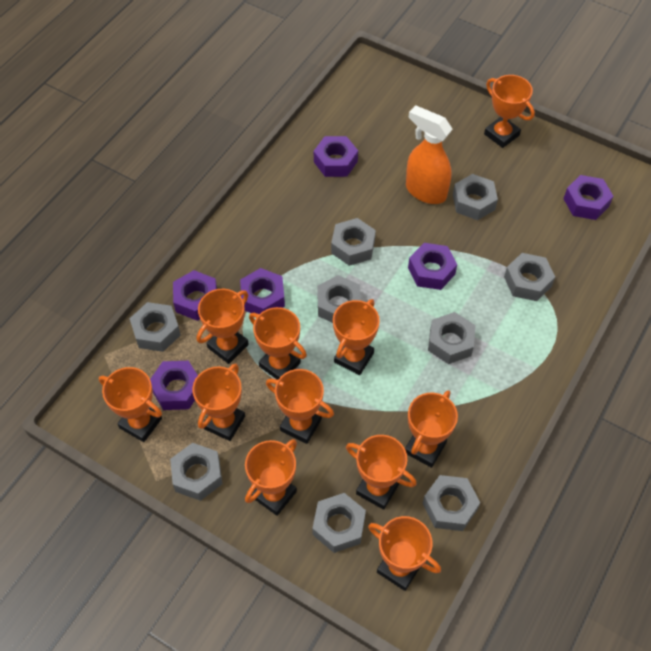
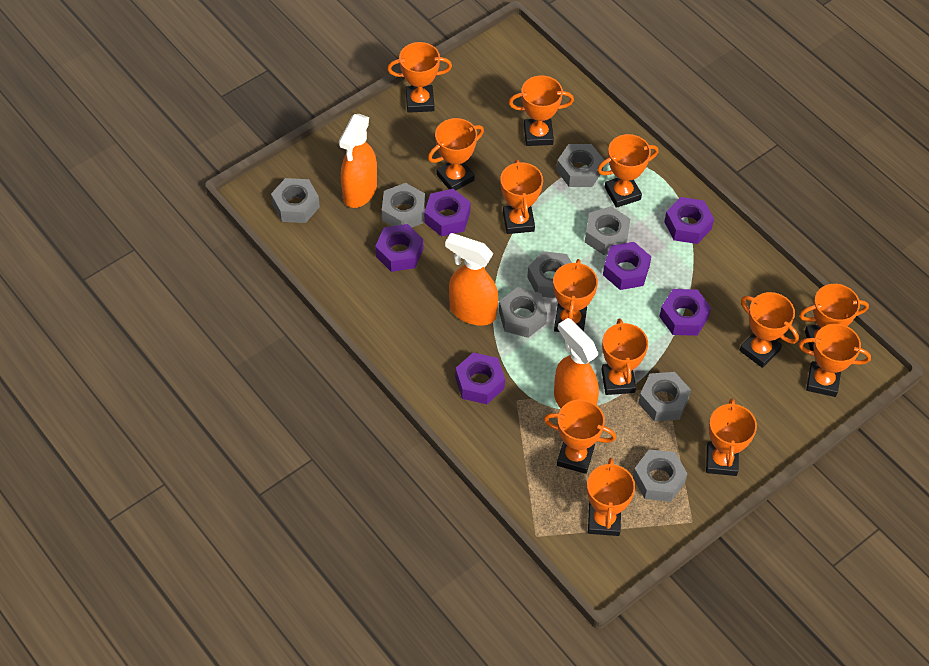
grey nut: [129,302,181,352] [170,443,222,501] [312,493,366,553] [317,275,361,323] [331,218,376,266] [423,475,480,531] [428,312,476,364] [453,174,498,220] [504,253,555,301] = 9 -> [271,178,320,223] [382,183,425,228] [499,287,547,338] [527,251,572,298] [556,144,604,187] [585,206,630,255] [633,450,688,502] [638,372,691,422] = 8
orange spray bottle: [406,105,452,204] = 1 -> [339,114,377,208] [445,233,498,326] [554,318,599,409] = 3
orange trophy: [99,367,162,442] [192,363,245,441] [197,289,249,364] [245,439,297,516] [249,307,307,380] [266,369,334,444] [333,299,380,375] [346,435,417,510] [368,516,441,591] [405,390,458,468] [484,75,535,148] = 11 -> [387,42,452,113] [428,118,484,190] [500,160,543,234] [508,75,574,146] [544,399,616,474] [553,259,598,332] [587,458,635,536] [597,134,659,208] [601,319,648,395] [706,398,757,476] [739,292,799,368] [798,324,871,397] [799,284,869,351] = 13

